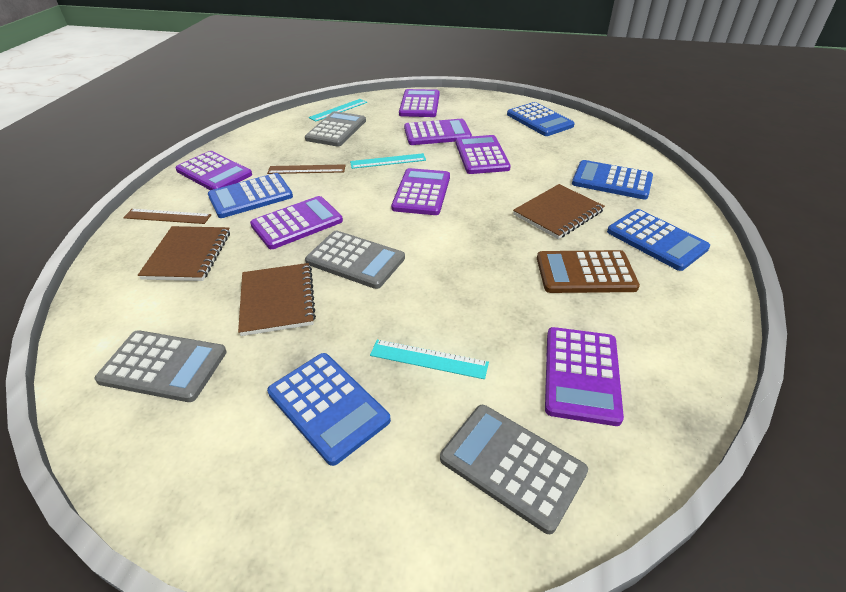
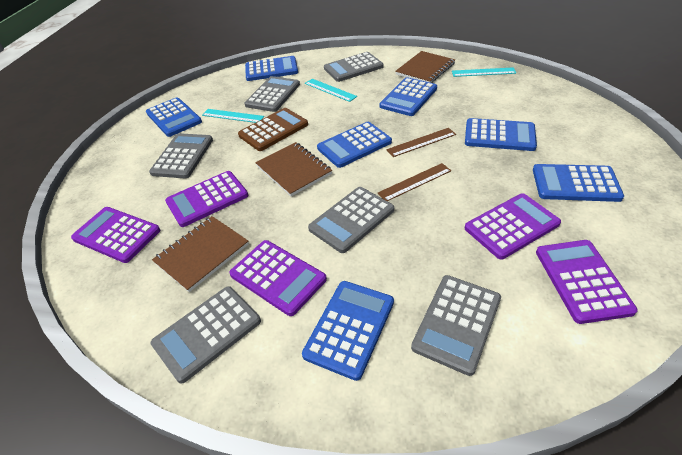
blue calculator: [208,173,293,218] [267,353,391,466] [507,102,575,136] [572,160,653,200] [607,209,710,271] = 5 -> [146,97,202,137] [245,56,298,81] [302,281,394,381] [317,122,392,168] [380,77,437,116] [465,118,537,151] [533,164,624,202] = 7
grey calculator: [94,330,227,402] [305,111,366,146] [305,231,405,289] [440,405,588,534] = 4 -> [149,133,213,178] [150,286,261,384] [245,76,300,112] [308,187,394,253] [324,52,384,82] [411,275,501,376] = 6
purple calculator: [175,151,252,190] [250,196,343,249] [391,168,450,215] [399,89,440,117] [404,119,472,145] [456,135,511,174] [545,327,624,426] = 7 -> [71,207,160,263] [165,171,248,227] [229,240,327,316] [465,193,561,259] [536,240,638,324] = 5

